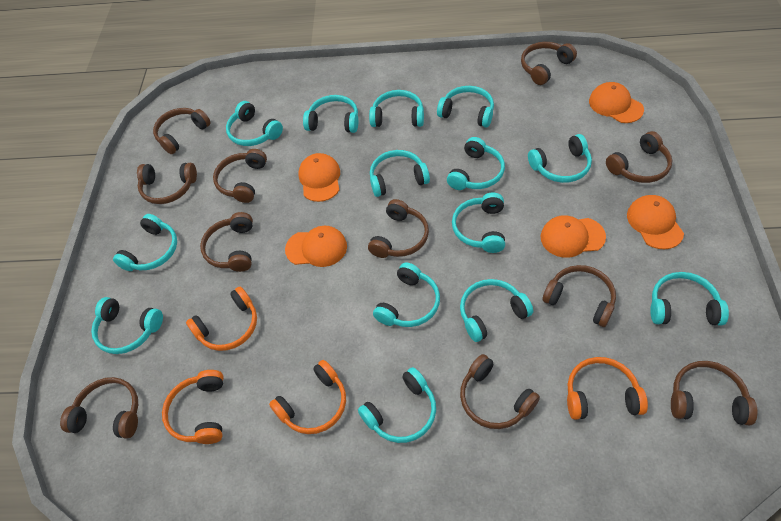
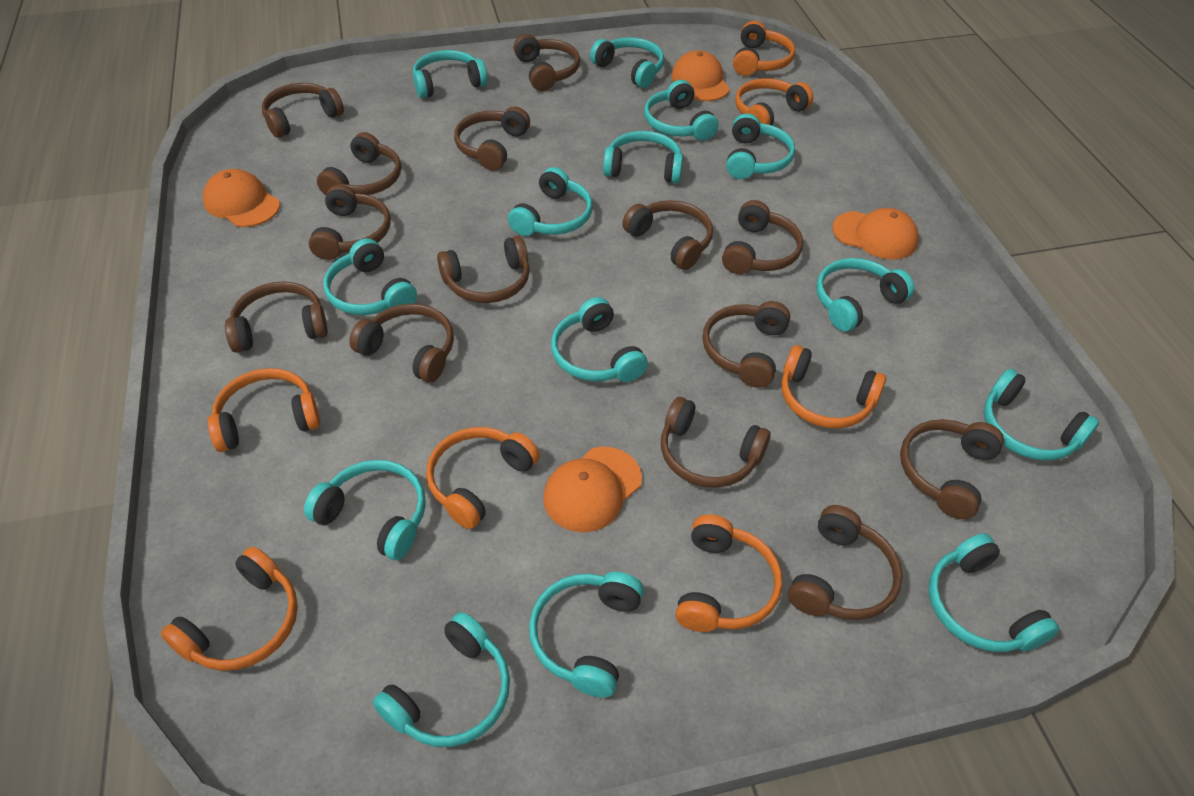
brown headphones: [60,377,138,439] [137,163,197,204] [153,108,211,154] [200,212,253,272] [213,149,267,203] [368,199,429,258] [460,354,540,429] [521,42,577,85] [543,265,616,327] [606,131,672,183] [671,361,757,425] = 11 -> [225,281,328,353] [262,83,344,138] [309,184,391,260] [317,132,401,195] [349,304,454,383] [437,236,530,303] [454,106,530,171] [514,34,580,91] [622,200,713,270] [661,397,771,488] [702,301,790,388] [722,200,803,274] [788,505,903,620] [900,419,1004,519] = 14
orange cap: [285,226,347,267] [298,153,340,202] [541,215,606,258] [589,82,644,123] [627,195,684,249] = 5 -> [203,169,280,227] [543,447,642,532] [671,50,730,101] [832,208,919,259] = 4
orange headphones: [162,370,223,444] [186,287,257,351] [269,360,346,434] [567,357,648,420] = 4 -> [161,547,298,671] [208,368,320,452] [426,427,540,529] [675,514,782,632] [733,21,795,76] [735,78,813,125] [781,345,886,429] = 7

